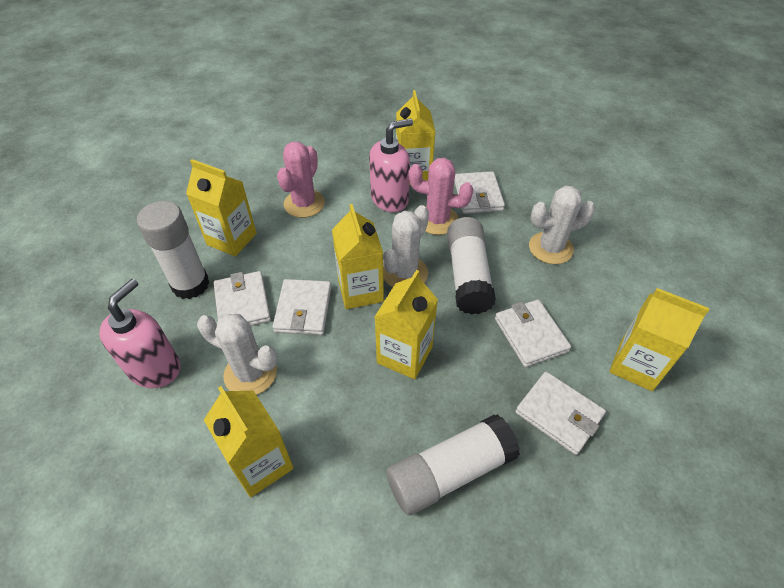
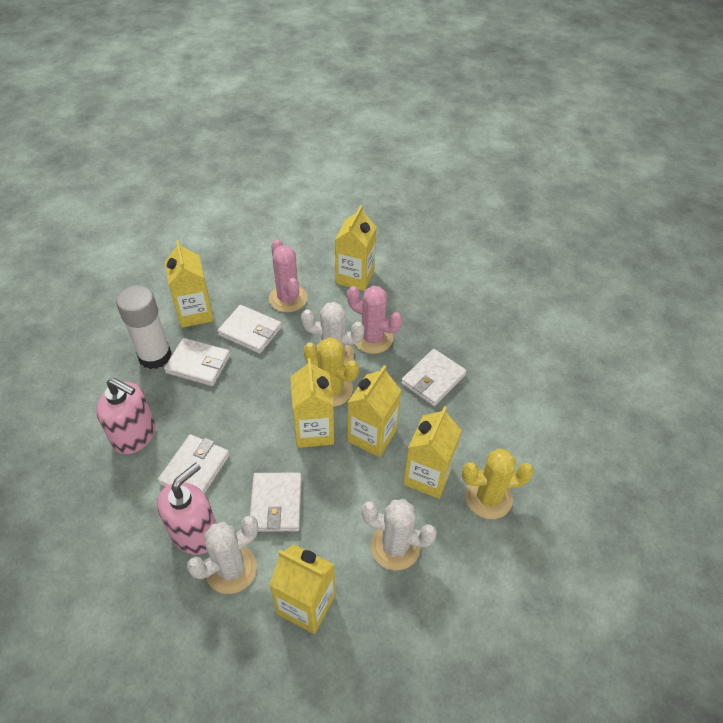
white glue stick: [137,201,209,299] [386,414,520,516] [447,217,496,315] = 3 -> [116,285,172,369] = 1
yellow cactus: none = 0 -> [304,337,359,407] [462,448,534,519] = 2

